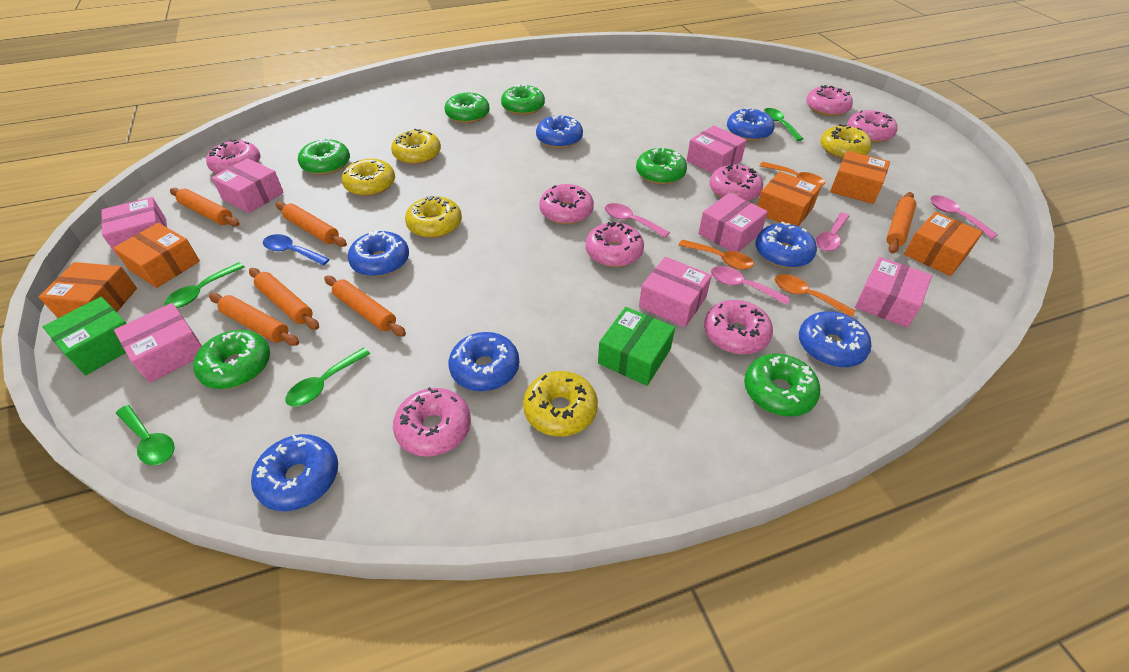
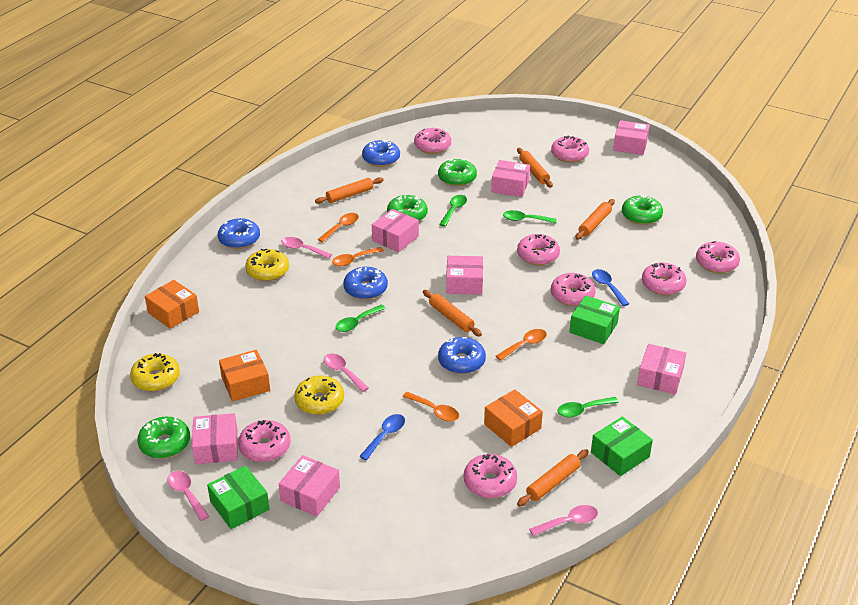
blue donut: [251,434,338,511] [348,231,409,277] [448,332,519,391] [536,115,583,148] [727,107,775,141] [756,221,817,268] [799,311,871,368] = 7 -> [218,218,260,249] [343,267,388,300] [362,140,400,167] [438,337,486,374] = 4
blue spoon: [263,234,330,266] = 1 -> [359,414,405,460] [592,269,629,306] = 2
green box: [43,297,127,375] [598,307,675,386] = 2 -> [207,466,269,529] [569,295,620,344] [591,416,653,476] = 3
green donut: [193,330,270,389] [298,139,350,175] [445,93,490,123] [501,84,545,115] [636,148,687,185] [744,354,820,417] = 6 -> [137,417,190,458] [387,195,428,221] [438,159,477,186] [622,195,663,225] = 4
orange box: [39,262,137,318] [113,223,200,288] [757,171,821,226] [830,151,890,204] [904,212,983,276] = 5 -> [145,280,199,329] [219,350,270,402] [484,389,543,447] = 3
orange rolling pin: [170,188,240,227] [209,293,299,346] [249,268,319,330] [275,202,347,247] [324,276,406,337] [886,192,916,254] = 6 -> [315,177,384,204] [423,290,482,336] [517,148,553,188] [517,449,589,506] [575,199,615,240] = 5
orange spoon: [678,240,754,270] [760,162,825,186] [774,274,856,317] = 3 -> [318,213,359,242] [332,247,384,266] [403,392,459,422] [496,329,547,361] = 4
yellow donut: [342,159,395,196] [391,128,441,165] [405,196,462,238] [523,371,598,437] [820,124,872,159] = 5 -> [130,353,180,391] [245,248,289,281] [294,375,344,415] = 3

